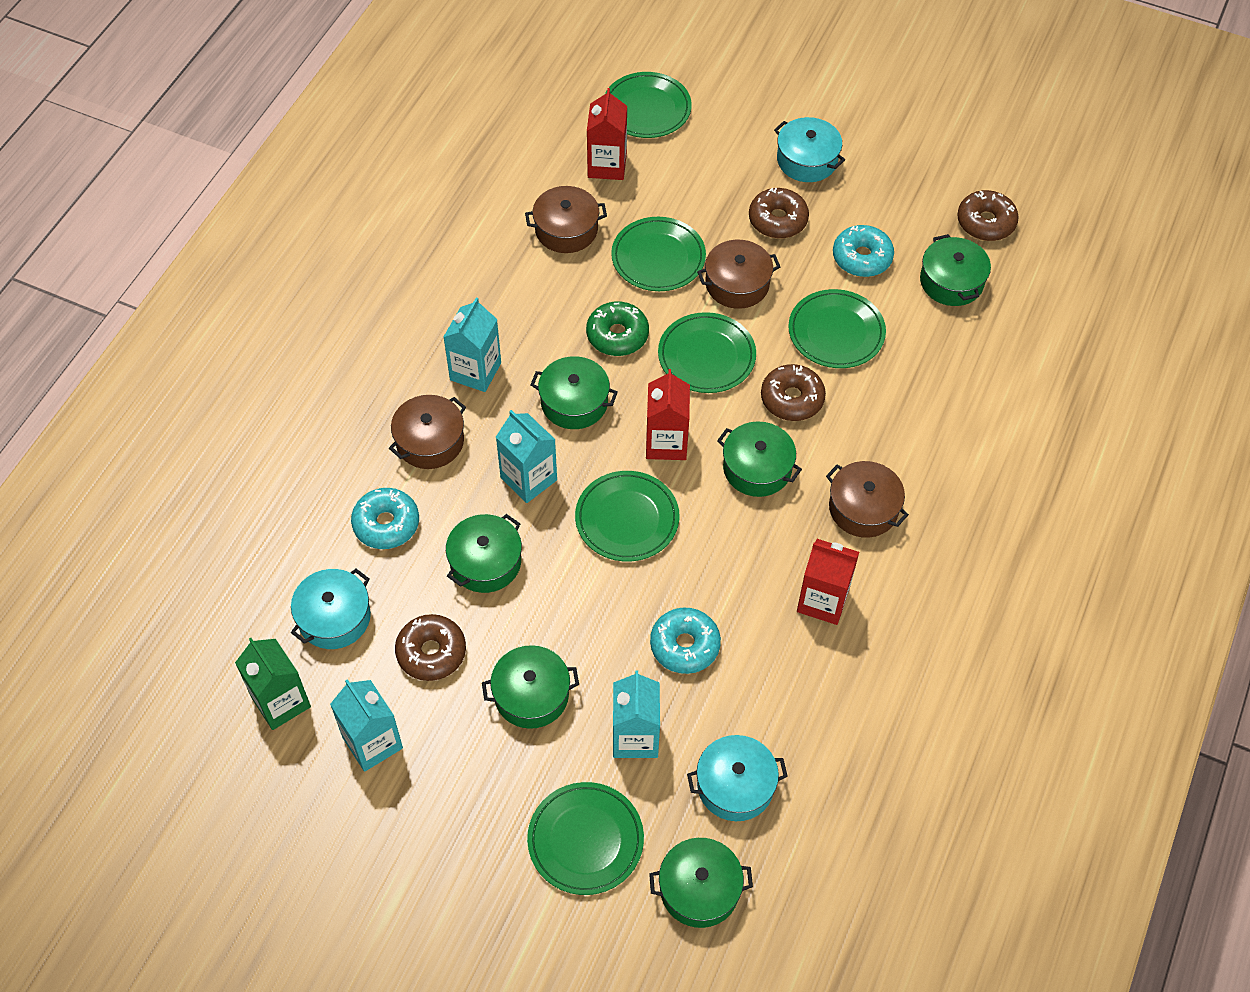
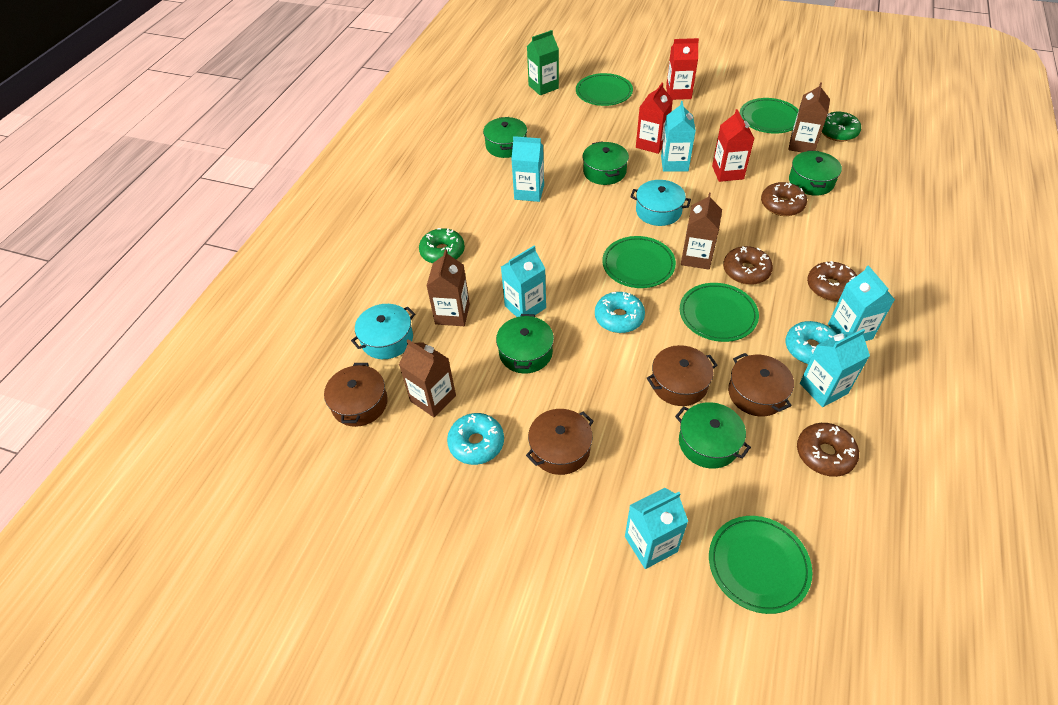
brown carton: none = 0 -> [399,339,456,417] [426,250,470,326] [681,193,722,270] [788,82,830,152] = 4
green donut: [586,302,649,356] = 1 -> [419,228,465,264] [822,112,861,141] = 2
green plate: [527,782,644,895] [575,471,679,562] [605,72,692,138] [611,217,706,291] [658,312,756,393] [788,289,886,368] = 6 -> [576,73,633,106] [602,236,676,288] [680,283,759,342] [709,516,812,614] [740,98,799,134] = 5
green pot: [446,514,522,593] [482,645,579,729] [531,356,618,429] [649,838,753,928] [717,422,802,497] [920,234,991,306] = 6 -> [483,117,527,158] [496,314,554,374] [583,141,629,185] [675,402,751,469] [789,150,842,195] = 5
turquoise carton: [330,679,403,772] [444,297,501,392] [496,410,557,503] [613,670,660,758] = 4 -> [501,246,546,317] [511,136,544,202] [625,488,688,569] [661,101,696,172] [800,329,870,407] [828,265,895,341] = 6
turquoise pot: [291,569,371,649] [687,735,788,821] [774,117,845,182] = 3 -> [351,304,415,359] [630,180,691,226] = 2

